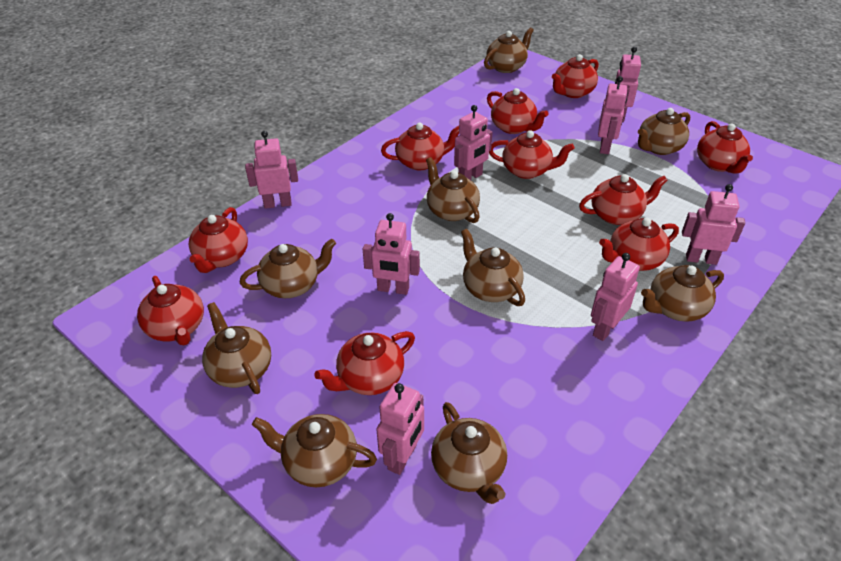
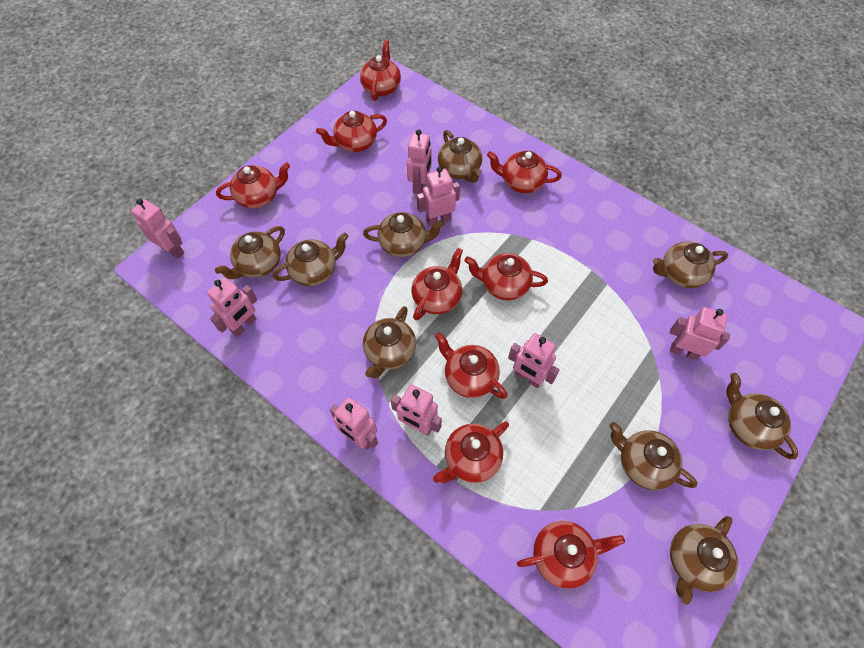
red teapot: [137,276,204,345] [189,207,248,273] [314,331,415,395] [381,123,459,171] [487,88,549,134] [489,130,574,179] [552,54,599,98] [579,174,668,225] [599,218,679,271] [697,121,753,174] = 10 -> [216,162,290,208] [316,111,387,152] [360,40,401,101] [411,248,463,320] [433,421,509,483] [435,332,508,399] [464,253,548,300] [487,151,562,193] [517,521,625,589] = 9

